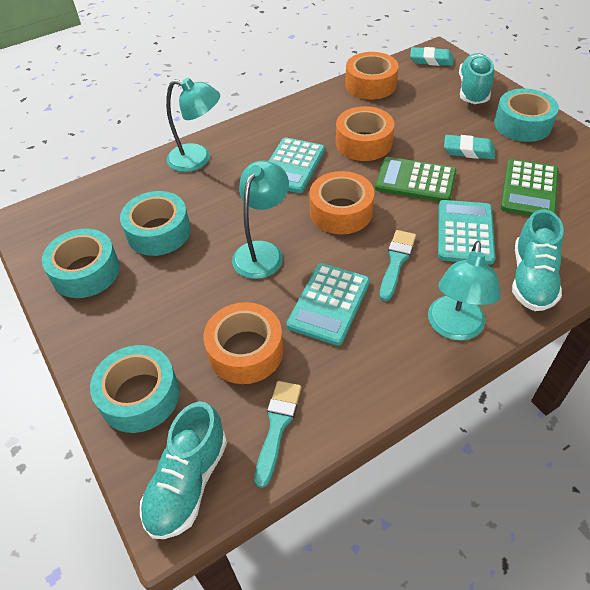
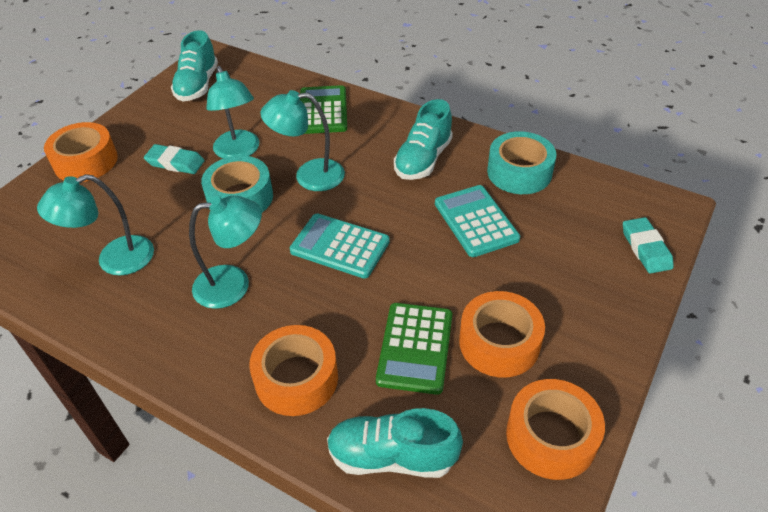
turquoise brush: [255,381,301,488] [379,230,416,301] = 2 -> none = 0
turquoise calculator: [269,137,325,193] [287,263,370,346] [438,200,495,265] = 3 -> [290,214,390,279] [435,185,520,257] = 2
turquoise lamp: [166,78,220,172] [232,161,289,279] [428,241,501,341] = 3 -> [37,174,154,276] [189,195,262,309] [206,66,259,159] [260,90,345,191] = 4
turquoise tape: [42,228,120,298] [90,345,179,433] [120,191,191,256] [494,88,559,142] = 4 -> [201,156,273,212] [487,131,556,194] = 2

